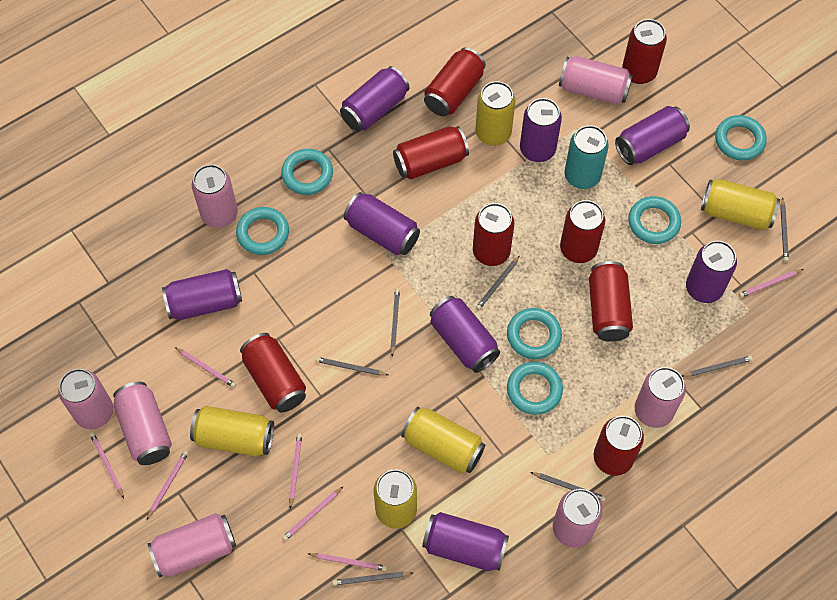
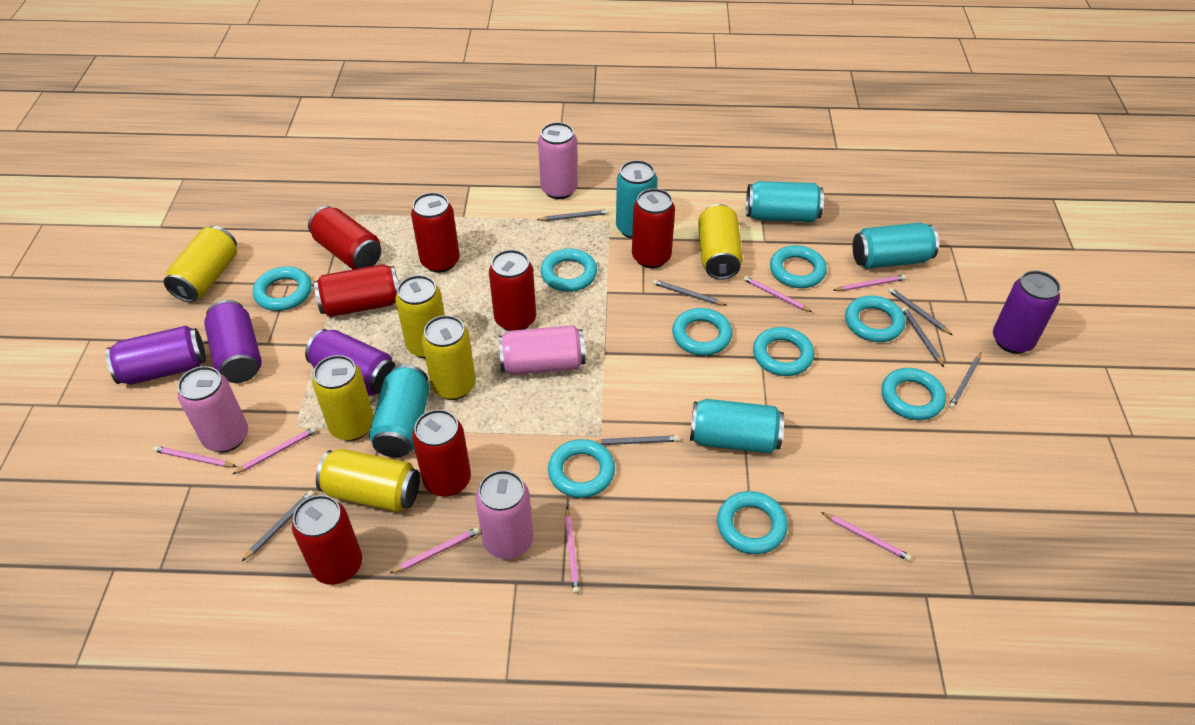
pink can: [58,369,114,429] [113,382,172,465] [148,513,236,577] [192,164,238,228] [553,489,602,548] [559,56,633,105] [634,367,686,428] = 7 -> [178,366,248,452] [475,470,533,559] [498,325,586,375] [538,122,578,199] = 4
purple can: [162,269,242,320] [340,66,409,131] [344,192,420,255] [422,512,509,571] [430,296,500,373] [520,98,562,162] [615,106,690,165] [686,241,737,303] = 8 -> [106,326,206,385] [204,300,262,383] [305,329,396,396] [993,270,1061,354] = 4
red can: [240,333,306,413] [393,126,469,179] [424,47,486,116] [473,203,514,266] [560,200,605,263] [589,261,633,342] [594,416,644,476] [622,19,667,84] = 8 -> [292,495,362,585] [308,206,381,269] [314,264,398,317] [411,192,460,273] [412,409,471,497] [489,250,536,331] [632,188,675,268] = 7
turquoise can: [564,125,609,189] = 1 -> [369,364,429,458] [616,160,657,239] [690,399,784,454] [746,181,824,222] [853,223,939,269] = 5
turquoise ring: [236,207,289,255] [281,149,333,195] [507,308,562,359] [507,362,563,415] [628,196,681,244] [715,115,767,161] = 6 -> [253,266,312,311] [541,248,597,292] [548,439,615,498] [672,308,732,356] [717,491,788,554] [753,327,814,376] [770,245,827,288] [845,295,905,342] [881,368,946,420] = 9
yellow can: [190,406,274,456] [374,469,417,529] [401,407,485,473] [475,81,516,146] [701,179,780,230] = 5 -> [164,226,237,303] [312,355,374,441] [316,449,420,512] [395,275,445,358] [422,315,476,400] [698,204,743,280] = 6

